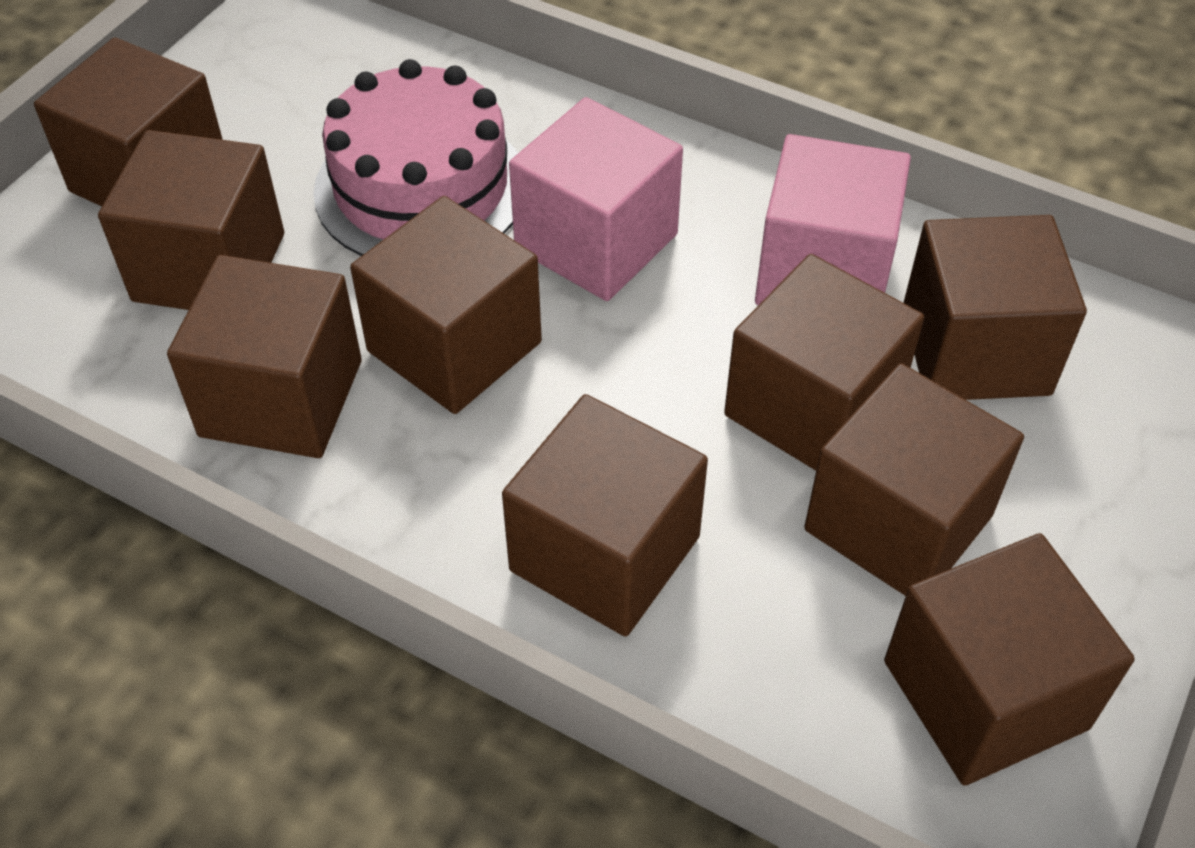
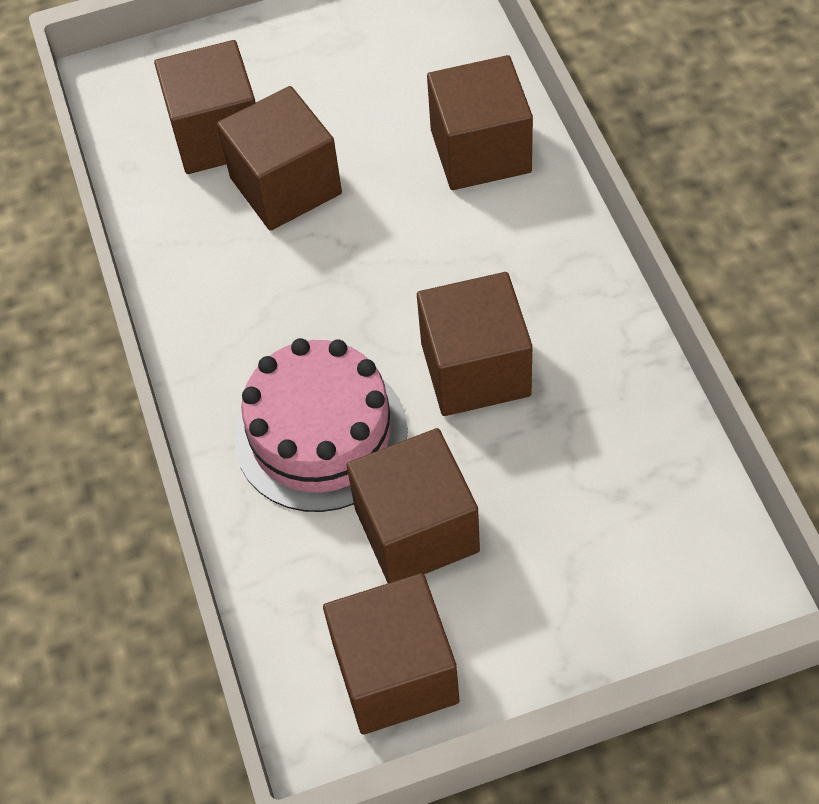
brown cube: [34,37,223,206] [98,130,284,310] [167,255,362,458] [350,196,542,414] [502,394,708,637] [724,254,924,471] [804,363,1024,596] [884,533,1135,786] [903,215,1087,400] = 9 -> [154,40,256,174] [217,86,342,231] [323,573,460,735] [347,428,480,583] [417,272,532,416] [427,55,533,190] = 6
pink cube: [509,97,683,301] [755,134,911,305] = 2 -> none = 0

